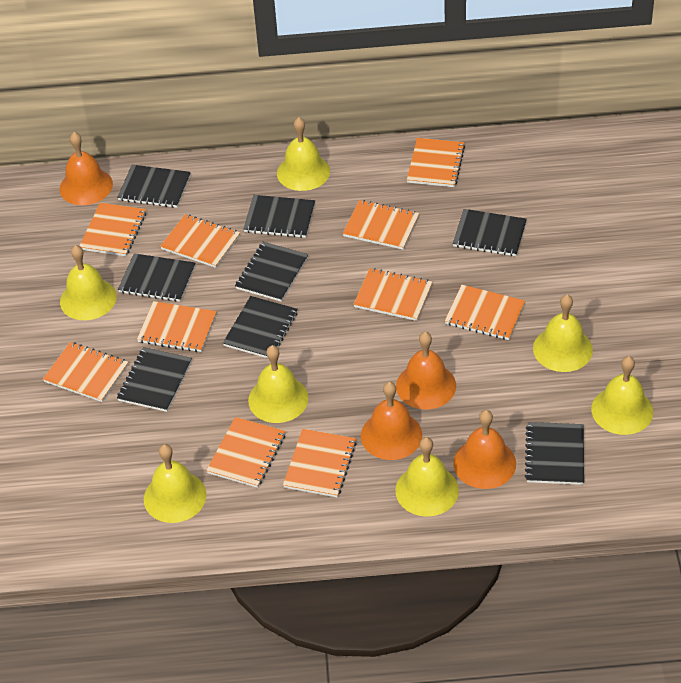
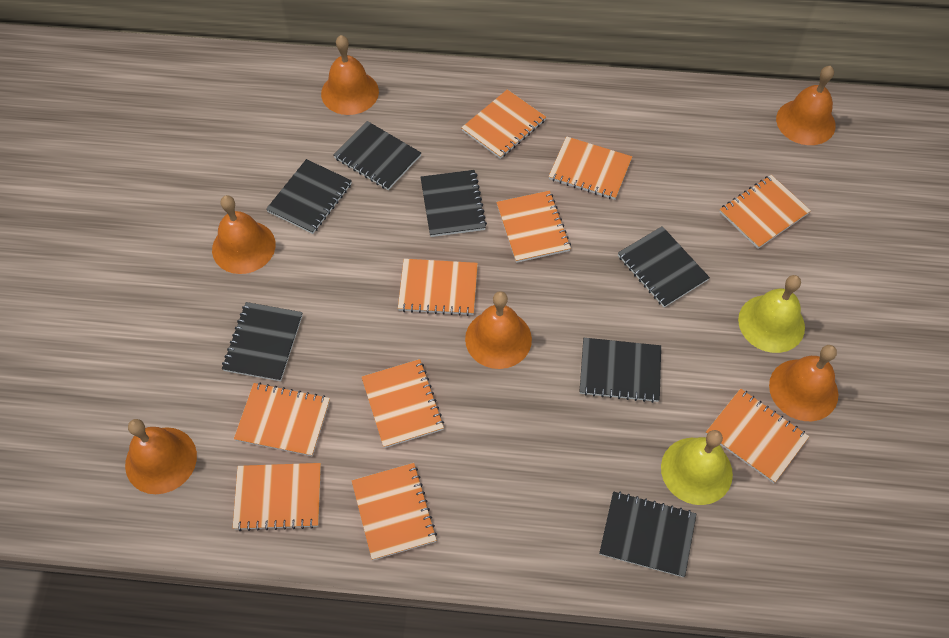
black notebook: [117,165,191,208] [117,347,192,412] [118,253,195,302] [223,296,298,358] [235,242,308,302] [243,195,315,238] [453,209,527,256] [525,422,584,485] = 8 -> [222,302,303,382] [266,159,352,234] [334,121,421,190] [420,170,487,237] [580,338,661,403] [599,491,696,577] [618,226,710,307] = 7
orange bell: [60,132,113,205] [361,382,422,460] [396,332,456,409] [453,410,516,489] = 4 -> [125,419,197,494] [212,195,276,274] [321,35,379,115] [465,291,532,369] [769,345,838,421] [776,66,836,145] = 6
yellow bell: [60,245,117,320] [144,444,207,523] [248,346,309,423] [277,117,330,191] [395,437,459,517] [533,294,593,372] [591,356,653,435] = 7 -> [661,430,733,505] [738,275,805,353] = 2

